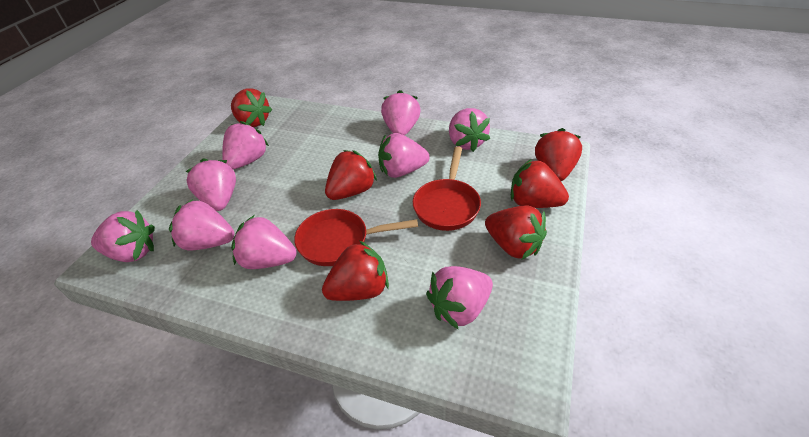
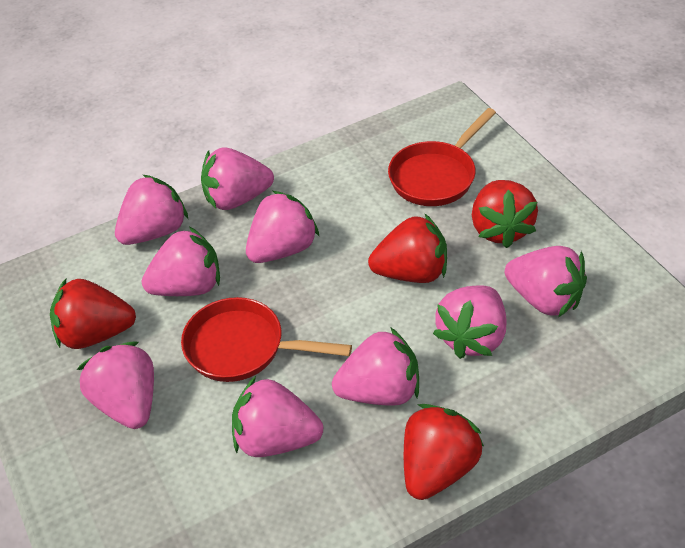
red strawberry: [231,88,272,127] [322,241,389,301] [325,150,377,200] [485,205,547,260] [511,159,569,208] [535,128,582,181] = 6 -> [50,279,136,349] [368,213,447,283] [404,404,484,500] [472,180,538,248] = 4

